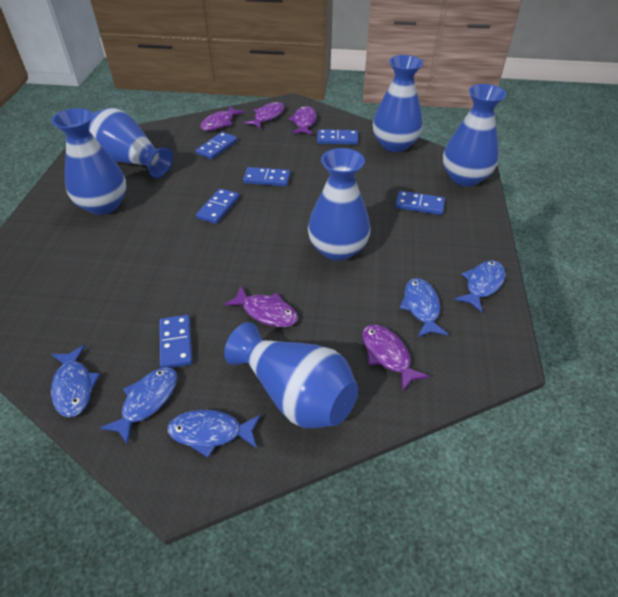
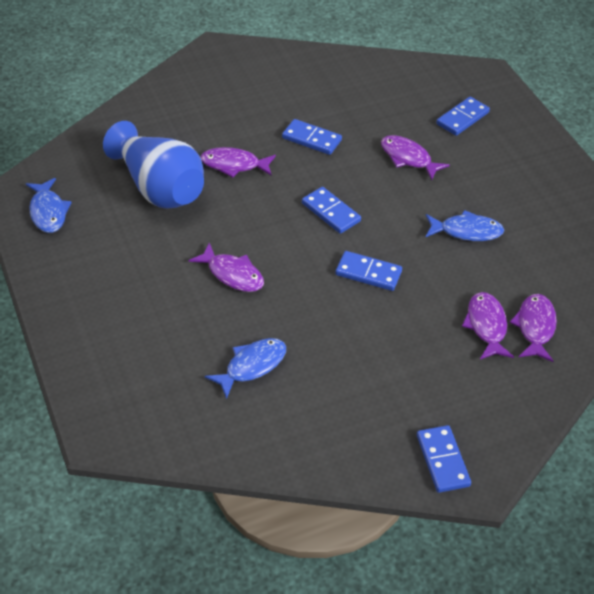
blue domino: [160,315,192,368] [196,132,237,159] [196,188,239,224] [243,167,290,186] [317,129,358,145] [395,191,445,215] = 6 -> [282,119,342,155] [302,187,361,234] [335,251,402,291] [417,425,471,493] [436,97,490,136] = 5
blue fish: [51,345,100,417] [100,367,177,445] [167,410,261,457] [400,278,448,337] [454,260,506,312] = 5 -> [26,178,72,233] [205,338,286,399] [426,210,504,241] = 3
blue vase: [51,108,126,215] [89,108,173,178] [224,322,358,428] [308,148,370,261] [373,55,423,152] [443,84,506,186] = 6 -> [103,121,204,209] = 1

